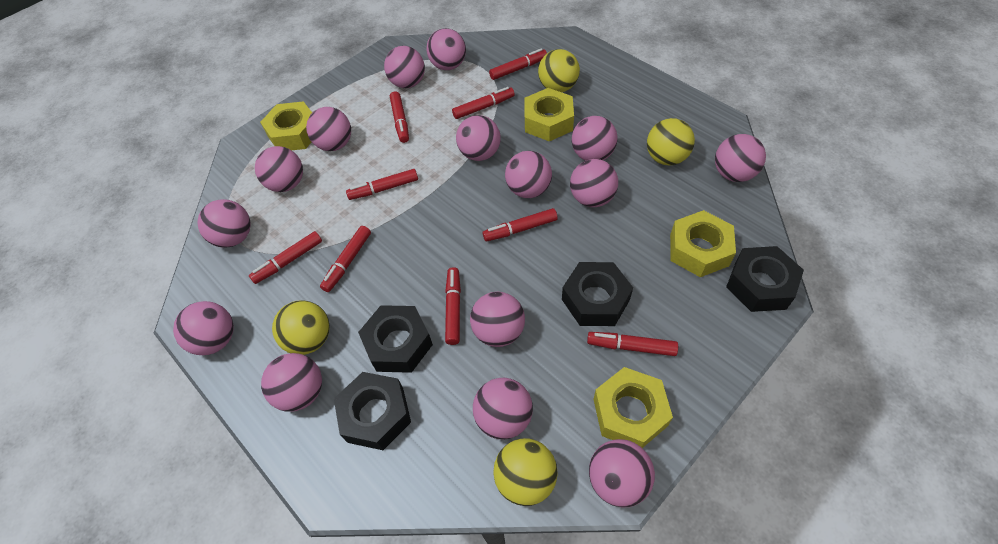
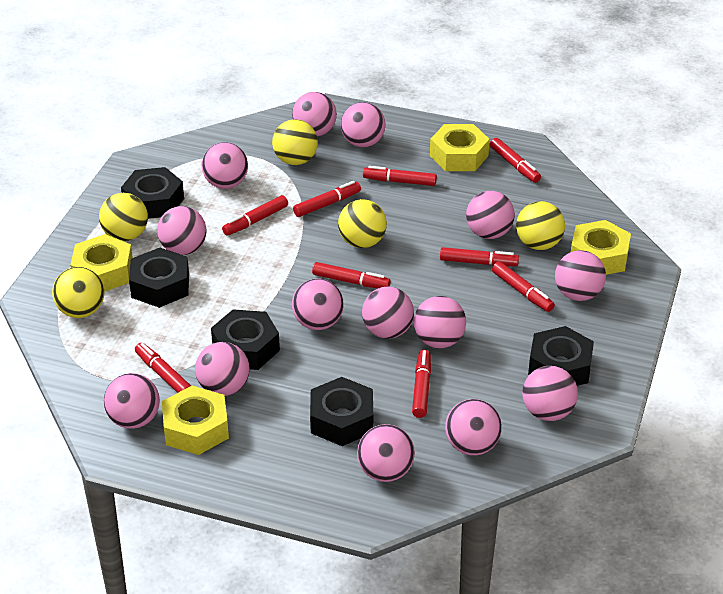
black nut: [334,372,411,450] [358,305,433,373] [562,262,633,326] [726,246,804,312] = 4 -> [121,167,184,219] [129,248,189,308] [211,309,280,370] [310,377,373,446] [528,326,594,386] = 5
pink ball: [173,301,234,355] [197,199,251,248] [255,146,303,192] [261,353,322,412] [306,107,351,151] [384,46,425,88] [426,28,466,70] [456,115,501,161] [470,292,525,347] [473,378,533,439] [505,151,552,198] [570,159,618,207] [572,116,617,161] [589,439,655,507] [715,134,766,182] = 15 -> [104,373,160,429] [157,206,206,255] [195,342,250,396] [202,142,248,189] [292,92,337,136] [292,278,343,330] [341,102,385,147] [357,424,415,482] [362,287,414,339] [414,296,466,348] [445,399,502,455] [466,191,515,239] [522,366,578,421] [555,250,606,301] = 14
yellow ball: [272,300,330,355] [493,438,558,506] [538,49,580,92] [647,118,695,165] = 4 -> [52,267,104,318] [99,193,148,241] [272,119,318,165] [338,199,387,248] [516,201,565,250] = 5

